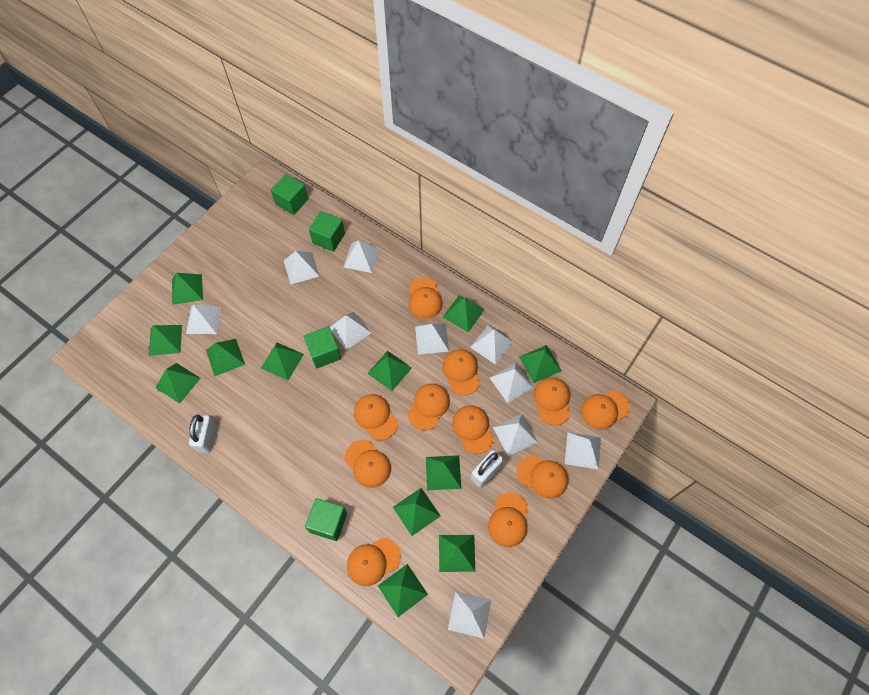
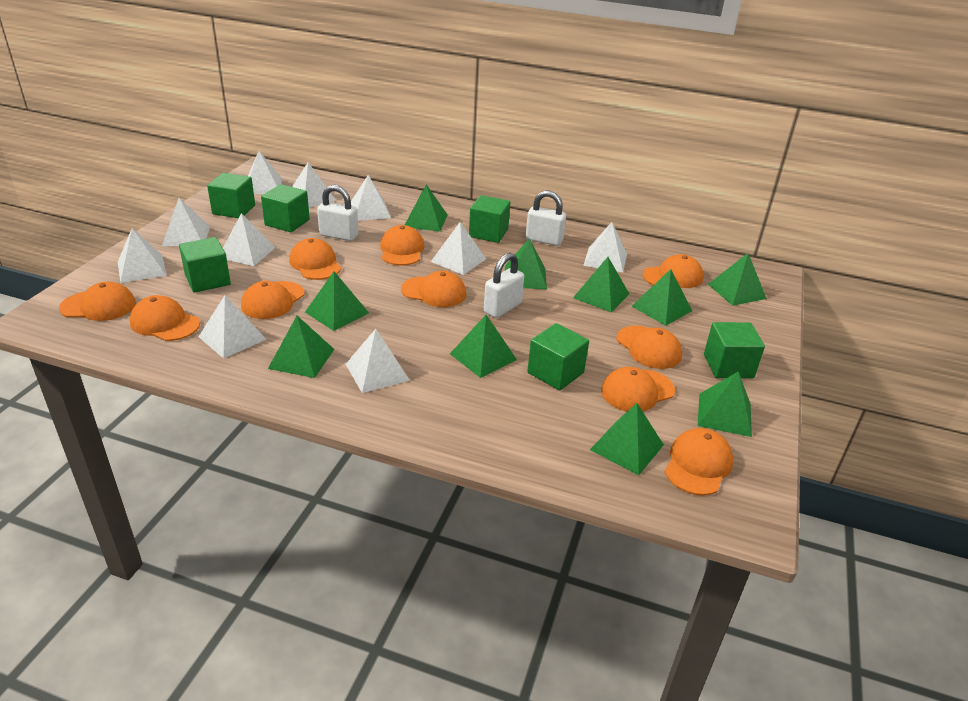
green cube: [271,174,308,215] [303,326,341,369] [305,498,347,541] [309,211,345,252] = 4 -> [179,237,231,293] [207,173,255,218] [261,184,310,232] [469,195,510,243] [527,323,589,391] [704,322,765,378] = 6
green pyramid: [149,325,182,356] [155,363,201,403] [172,273,203,305] [206,339,245,376] [261,343,304,380] [367,351,412,391] [378,564,428,617] [393,488,441,536] [426,455,462,491] [439,535,475,572] [443,295,484,332] [519,345,562,383] = 12 -> [268,316,334,378] [305,271,369,331] [405,184,447,232] [450,315,517,378] [505,238,547,289] [573,257,629,312] [590,403,664,475] [632,269,692,326] [698,371,752,437] [708,253,767,306] = 10
orange cap: [345,440,391,488] [347,538,401,586] [354,394,398,440] [408,383,450,430] [409,277,442,319] [442,349,480,396] [452,405,494,454] [488,492,528,547] [517,455,568,499] [534,377,570,425] [581,390,630,430] = 11 -> [59,282,136,321] [130,295,200,341] [241,281,304,319] [289,238,341,280] [380,225,424,266] [401,271,466,307] [601,367,675,411] [616,326,682,369] [643,254,704,288] [665,428,734,496] = 10
white padlock: [189,414,216,453] [471,450,503,488] = 2 -> [317,185,358,241] [484,253,524,318] [526,191,566,246] = 3

